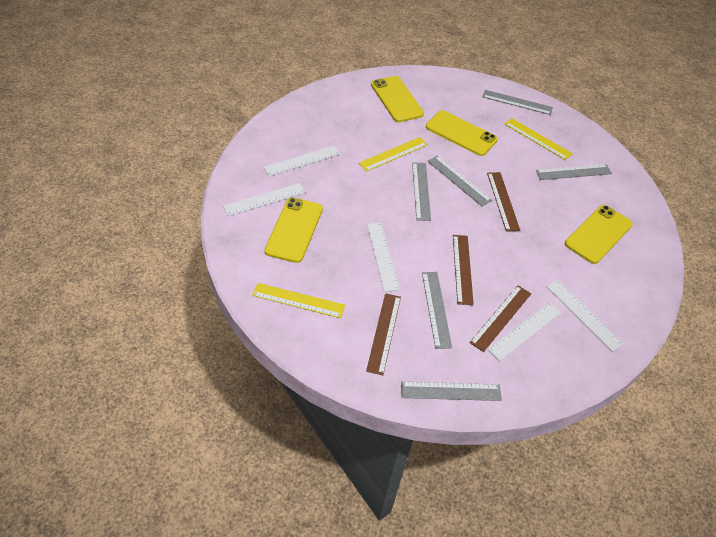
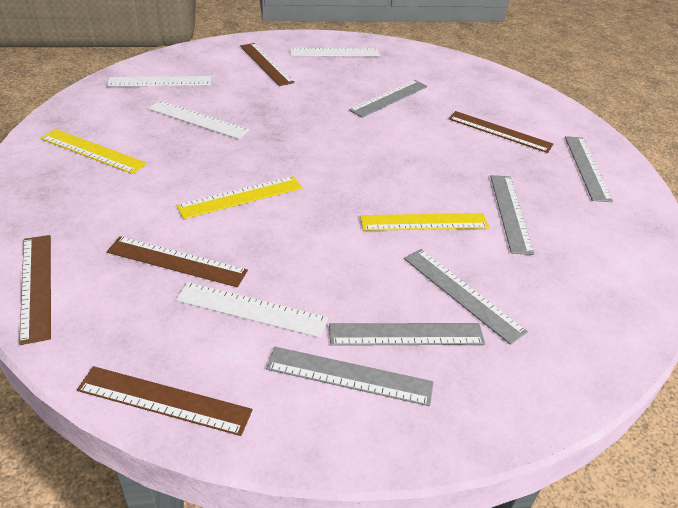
brown ruler: [366,293,401,375] [453,235,474,305] [470,285,531,352] [487,172,520,232] = 4 -> [19,235,51,345] [77,366,253,436] [107,236,248,287] [240,43,295,86] [449,111,553,153] = 5
white ruler: [223,183,305,216] [264,145,340,176] [367,223,400,292] [488,302,562,361] [547,280,623,352] = 5 -> [107,76,211,87] [148,100,249,139] [176,282,328,338] [290,48,380,56] = 4
yellow phone: [264,198,323,263] [371,76,424,122] [426,110,498,156] [565,205,633,264] = 4 -> none = 0

